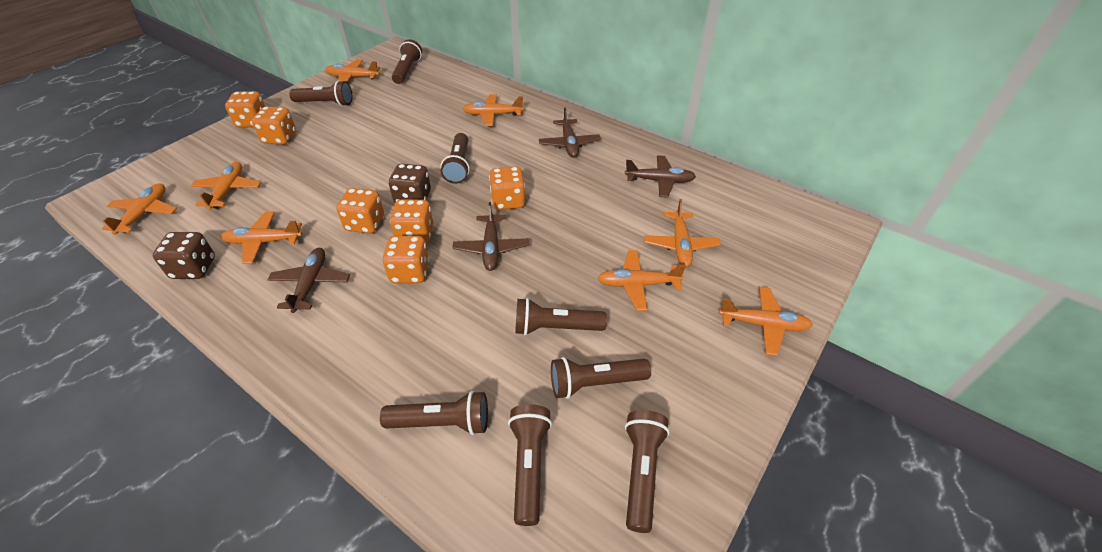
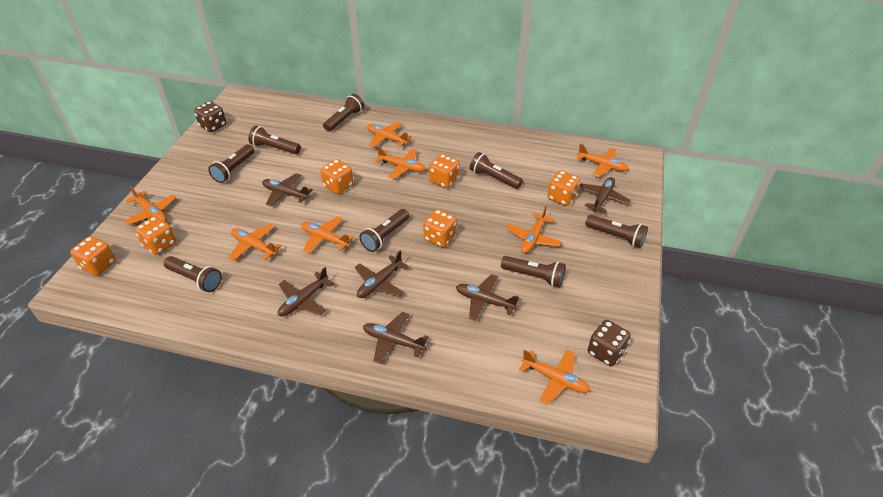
brown plane: [267,248,350,313] [453,202,529,271] [539,108,601,158] [625,155,696,198] = 4 -> [262,173,313,207] [278,267,334,317] [355,251,409,298] [363,312,428,364] [456,274,519,321] [579,177,631,213] = 6

